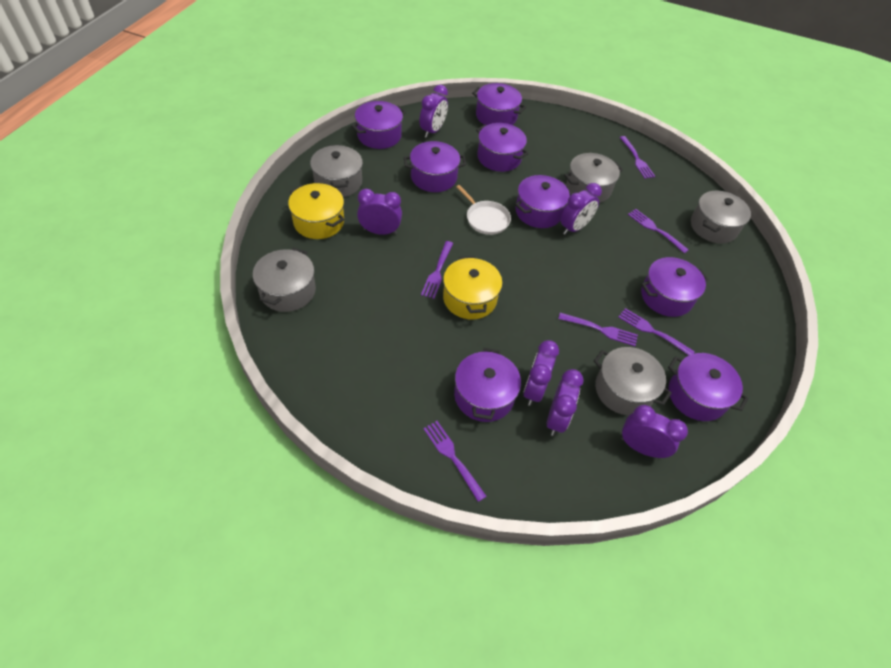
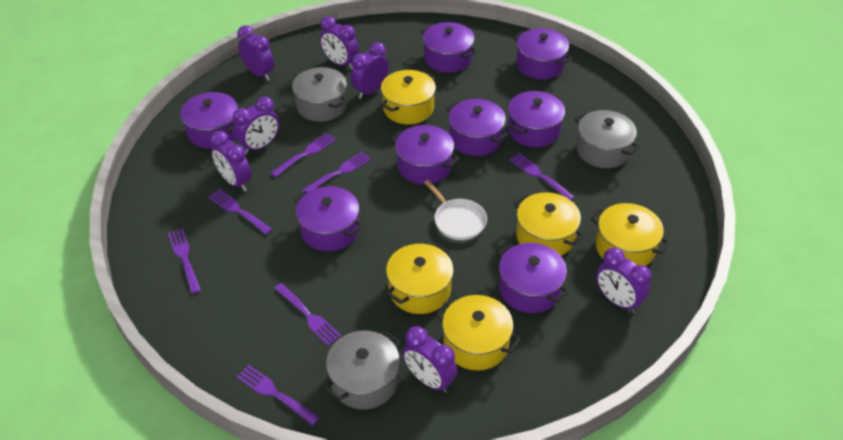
grey pot: [253,248,316,312] [310,145,363,197] [564,153,623,203] [594,347,672,415] [691,191,751,244] = 5 -> [292,67,347,122] [325,331,400,410] [575,110,640,168] = 3
purple clock: [357,189,402,235] [419,85,448,138] [524,340,559,406] [547,369,584,436] [561,183,602,235] [621,405,688,458] = 6 -> [210,131,252,191] [233,97,279,154] [237,25,274,81] [320,16,359,69] [350,42,389,99] [402,326,457,393] [596,248,652,313] = 7
purple fork: [421,241,453,299] [423,421,487,502] [558,313,638,346] [619,136,655,179] [619,308,695,355] [628,209,689,253] = 6 -> [168,228,201,294] [208,189,272,235] [236,365,320,426] [271,133,336,177] [274,283,341,346] [302,152,371,192] [510,153,574,200] = 7
yellow pot: [288,183,344,239] [443,256,502,319] = 2 -> [381,70,436,124] [386,244,454,314] [435,295,521,370] [514,192,584,256] [591,203,670,266] = 5

